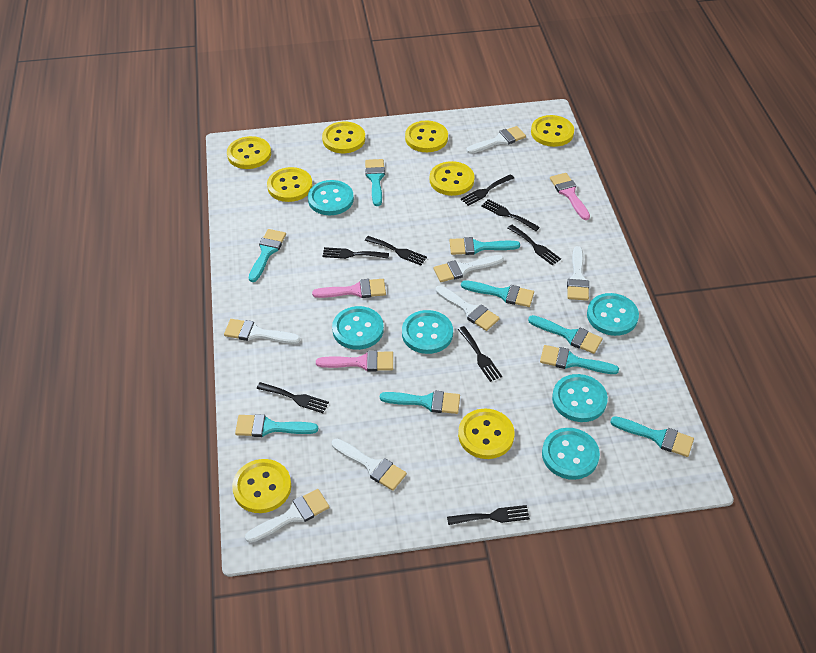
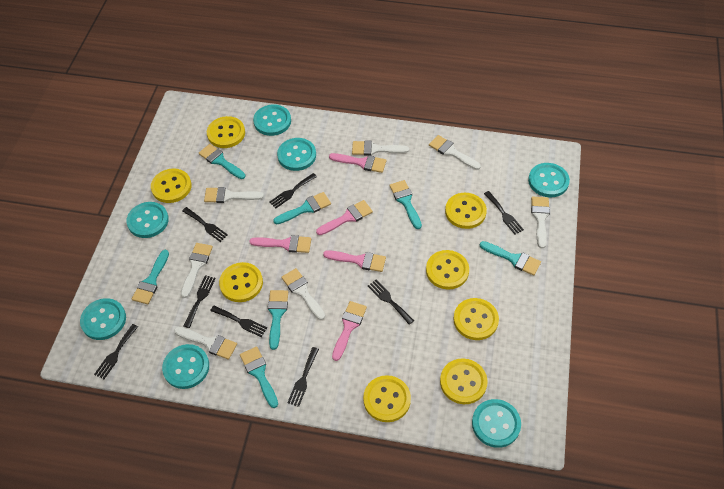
pink brush: [312,279,386,298] [316,351,393,372] [550,173,590,220] = 3 -> [249,235,311,253] [316,200,373,235] [323,250,386,272] [329,153,386,173] [332,301,367,361] = 5
turquoise brush: [235,414,318,437] [249,229,286,282] [365,159,385,206] [380,390,460,414] [450,237,520,255] [461,280,534,307] [528,315,603,354] [540,345,619,374] [610,416,694,457] = 9 -> [132,250,169,304] [199,144,245,179] [240,347,278,408] [268,290,288,350] [273,192,331,224] [389,180,422,229] [480,241,541,276] = 7
turquoise button: [308,180,354,215] [332,306,384,350] [402,310,453,354] [542,428,600,480] [552,374,608,422] [587,293,639,336] = 6 -> [80,298,126,340] [126,202,169,238] [162,344,209,389] [253,105,291,136] [277,138,316,171] [472,399,521,448] [528,163,570,197] = 7

